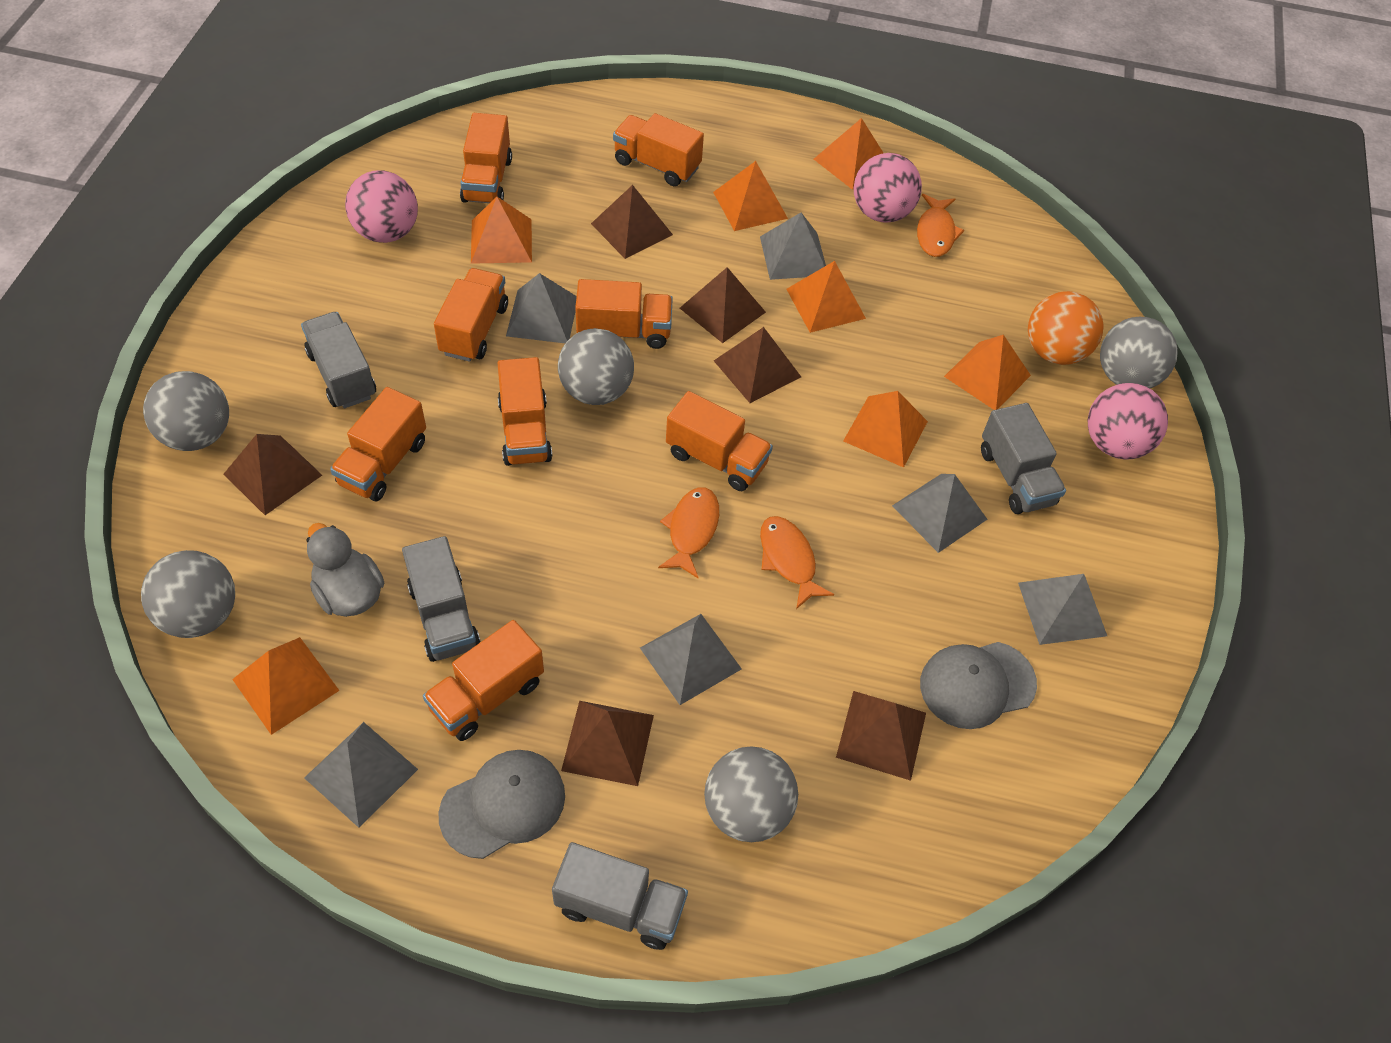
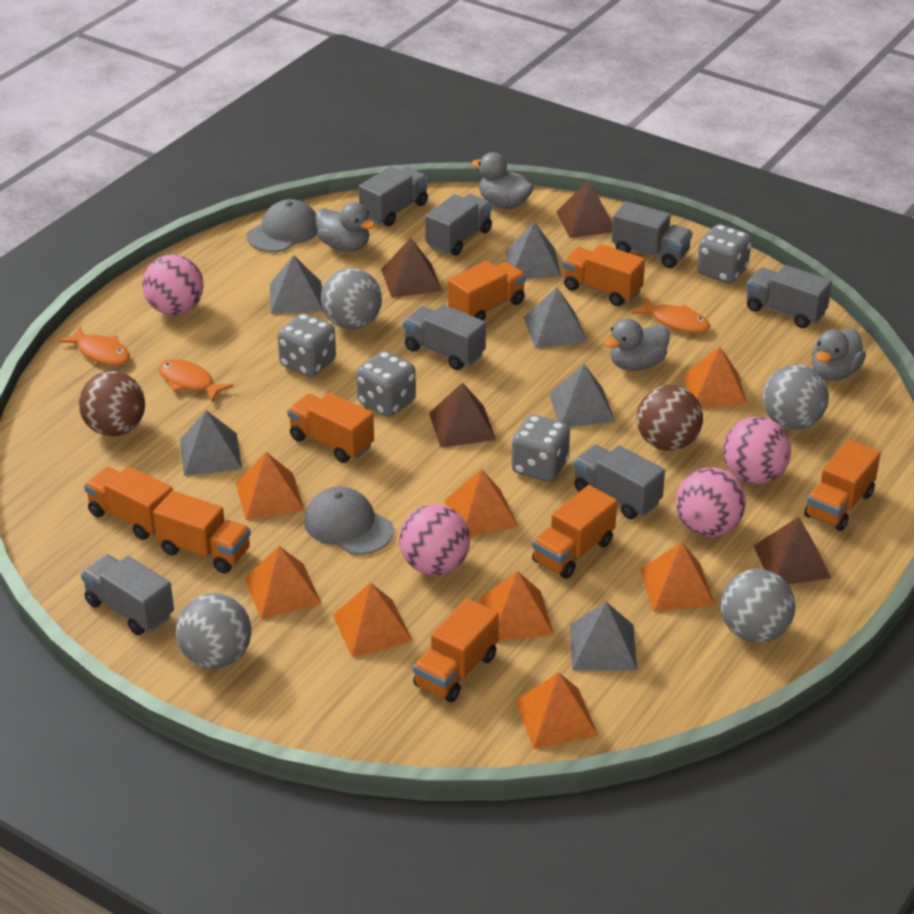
brown ball: none = 0 -> [79,371,145,436] [637,385,703,451] = 2
brown pyramid: [224,434,322,515] [561,701,654,786] [591,185,673,259] [680,267,766,343] [714,327,801,403] [836,691,926,781] = 6 -> [381,238,442,298] [429,382,496,448] [556,180,613,238] [753,517,831,584] = 4
grey ball: [141,550,235,638] [143,371,229,451] [558,328,634,405] [704,746,798,842] [1100,317,1178,388] = 5 -> [176,593,252,669] [321,268,382,329] [721,569,795,643] [763,364,829,430] = 4
grey dice: none = 0 -> [278,313,336,377] [356,351,416,417] [511,415,570,482] [697,224,751,283] = 4
grey duck: [306,523,384,617] = 1 -> [316,202,375,251] [471,152,533,209] [604,318,670,371] [812,328,866,381] = 4
grey truck: [301,312,376,408] [402,536,481,662] [552,842,688,950] [981,403,1066,514] = 4 -> [81,554,174,635] [359,166,428,226] [403,304,486,370] [425,194,492,256] [574,445,665,519] [612,201,693,268] [746,265,832,328] = 7
orange ball: [1028,291,1104,365] = 1 -> none = 0
orange pyramid: [232,637,340,735] [471,197,532,264] [713,161,788,231] [786,261,866,333] [814,118,883,190] [843,391,928,468] [944,335,1031,410] = 7 -> [236,452,304,520] [244,546,321,619] [333,583,413,657] [444,469,519,537] [480,571,554,641] [515,672,598,749] [640,542,715,612] [684,347,748,408] = 8
pink ball: [345,170,418,243] [854,153,922,223] [1088,383,1168,460] = 3 -> [142,254,204,315] [399,504,470,575] [676,467,746,537] [723,417,791,484] = 4

